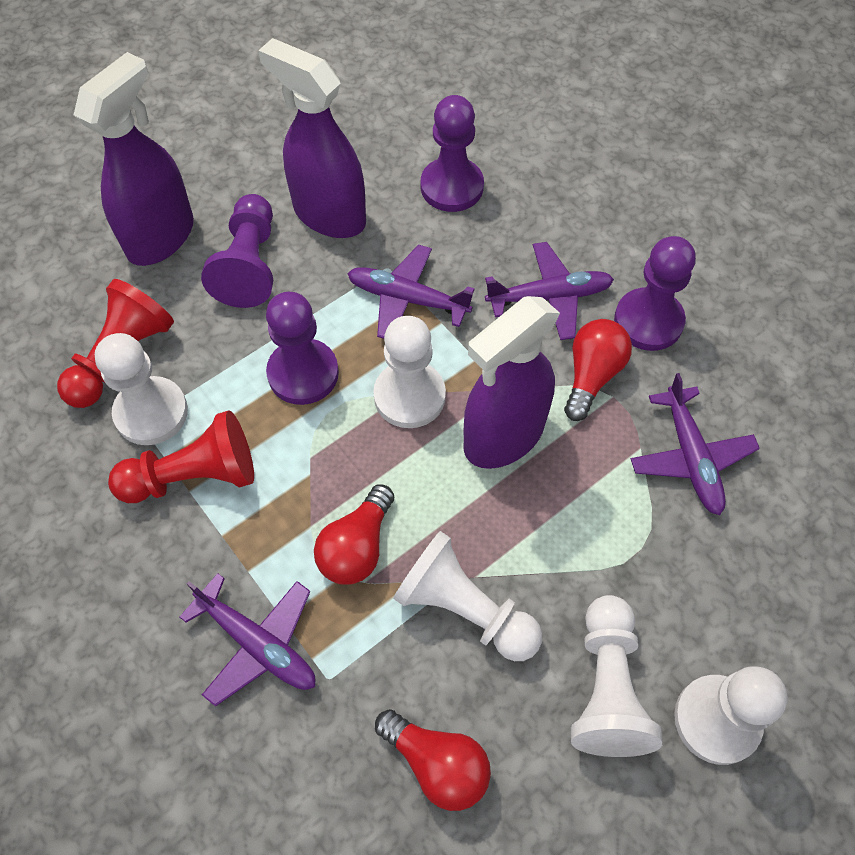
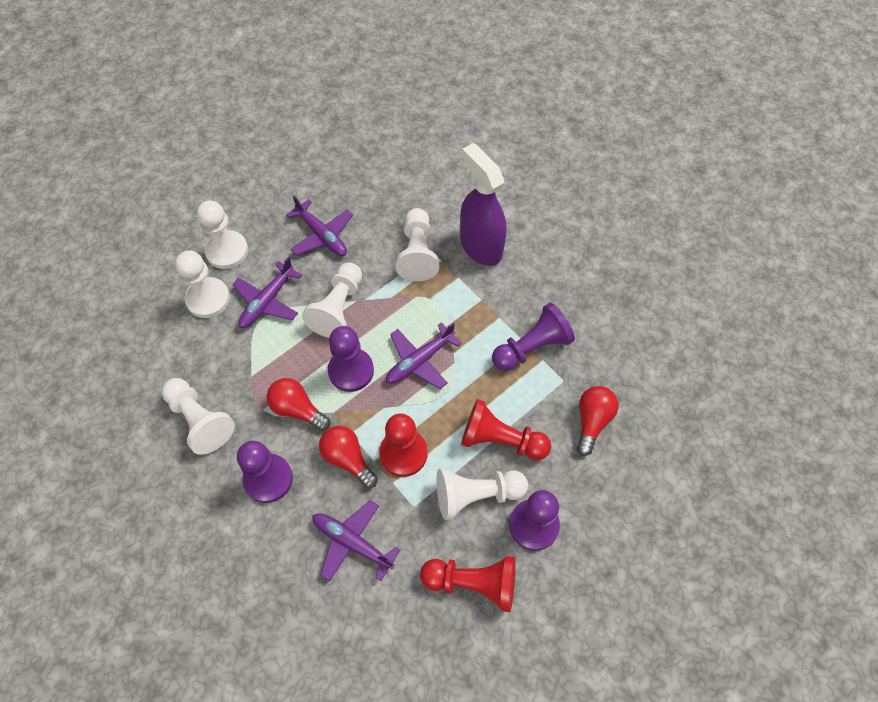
purple spray bottle: [74,52,194,266] [258,38,366,238] [464,296,560,469] = 3 -> [460,143,506,266] = 1
red pawn: [57,279,174,408] [108,410,254,503] = 2 -> [379,414,428,477] [420,556,516,612] [461,399,551,460] = 3
white pawn: [95,333,188,445] [373,316,446,428] [393,531,542,661] [571,595,662,757] [674,666,787,765] = 5 -> [162,378,235,455] [175,251,230,318] [197,200,248,269] [302,263,362,338] [395,208,439,282] [436,468,528,520] = 6

